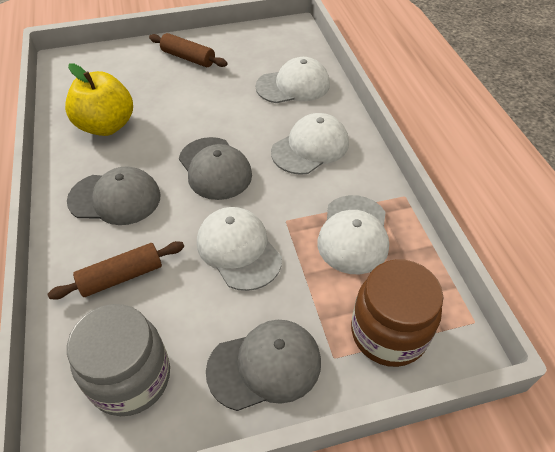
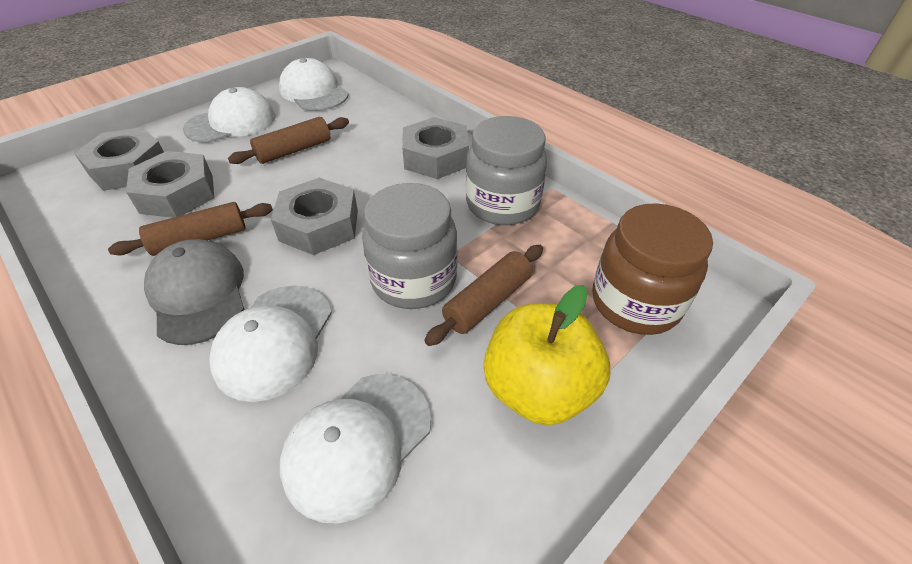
brown rolling pin: [48,241,184,300] [149,33,227,67] = 2 -> [108,202,273,256] [228,117,349,164] [424,245,543,346] = 3
grey cap: [67,166,161,225] [179,137,252,200] [206,320,321,411] = 3 -> [144,239,245,345] = 1
grey jar: [67,304,170,416] = 1 -> [362,183,458,309] [466,116,547,225] = 2
grey nut: none = 0 -> [74,127,164,191] [126,151,214,218] [271,178,358,255] [402,117,469,179] = 4

